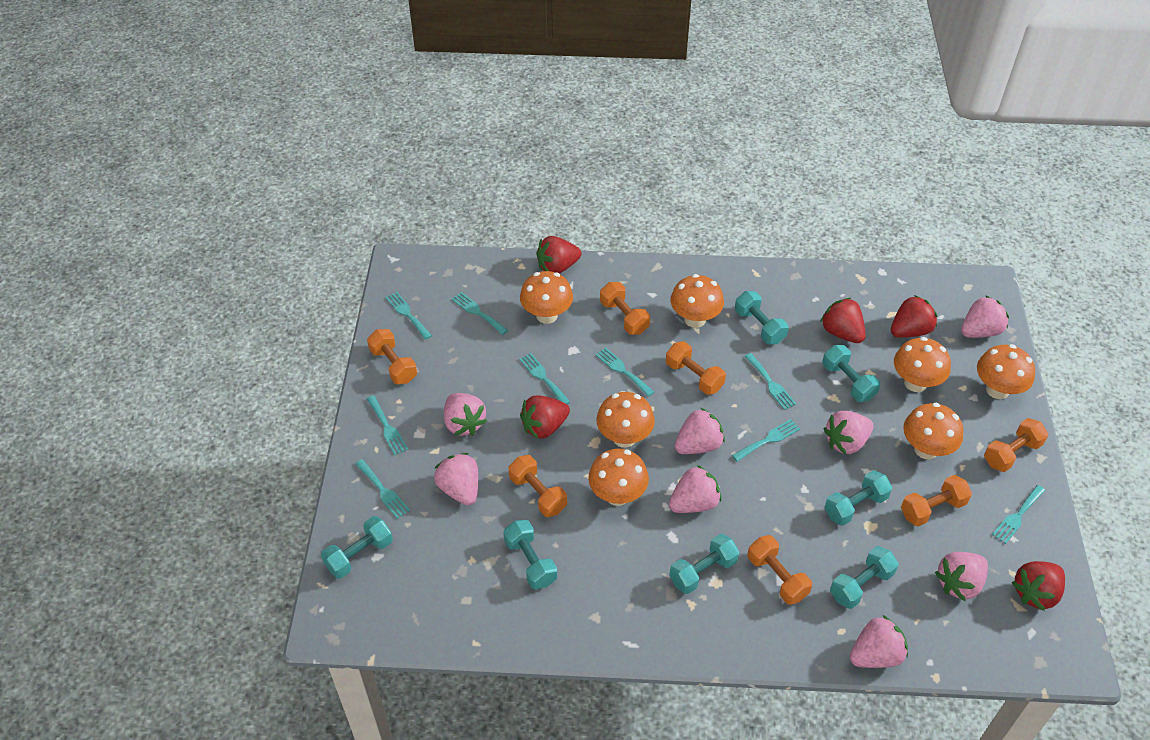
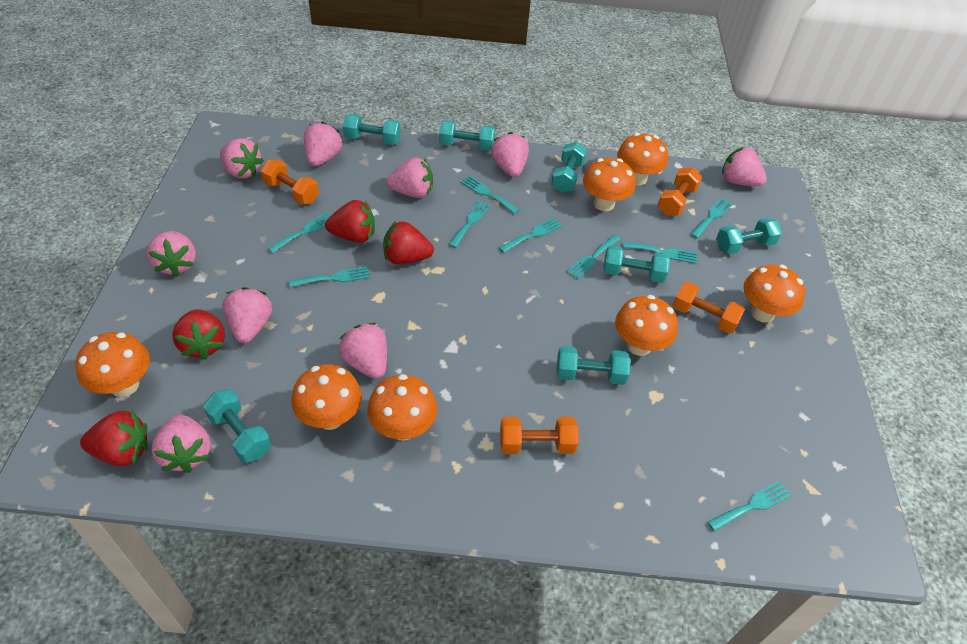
orange dumbbell: [367,329,417,384] [508,455,567,517] [600,282,650,335] [666,341,726,395] [748,535,812,605] [901,475,972,526] [984,418,1048,472] = 7 -> [261,159,319,205] [500,417,579,454] [658,167,702,216] [673,282,745,334] = 4
pink strawberry: [434,453,478,506] [444,393,487,436] [669,465,721,513] [675,408,725,454] [824,411,874,455] [850,615,908,668] [935,552,988,601] [961,295,1009,338] = 8 -> [147,231,196,277] [151,414,211,473] [220,138,264,179] [222,287,272,343] [304,122,343,166] [339,323,387,379] [386,157,433,198] [491,132,529,177] [722,147,767,186] = 9
red strawberry: [520,396,570,439] [536,236,581,274] [820,298,866,343] [891,295,937,338] [1012,561,1065,611] = 5 -> [80,411,148,466] [172,309,225,359] [325,200,375,243] [383,221,434,264] = 4

